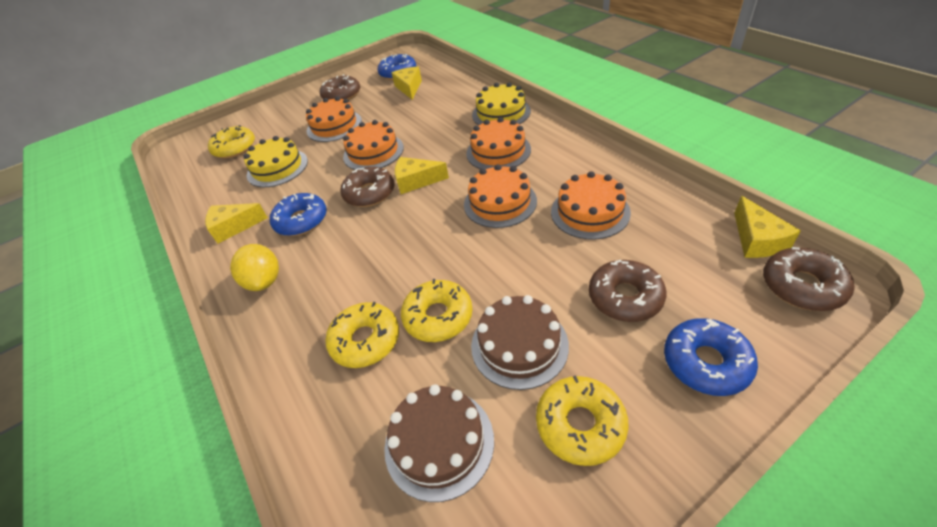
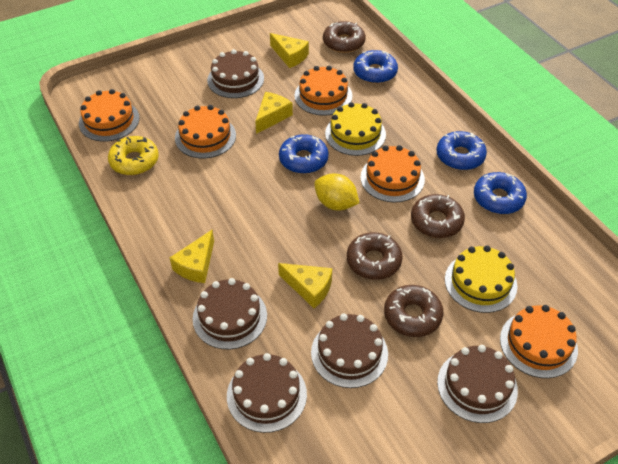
blue donut: [270,193,327,236] [378,54,416,80] [664,318,758,396] = 3 -> [279,134,329,174] [353,50,398,84] [436,131,487,170] [474,172,527,214] = 4
brown cake: [384,384,494,502] [471,295,569,390] = 2 -> [193,278,267,349] [207,49,264,98] [227,353,307,433] [311,314,388,388] [437,345,518,423] = 5
yellow donut: [208,125,255,158] [325,302,399,368] [401,279,473,342] [536,375,629,466] = 4 -> [108,136,159,175] = 1

